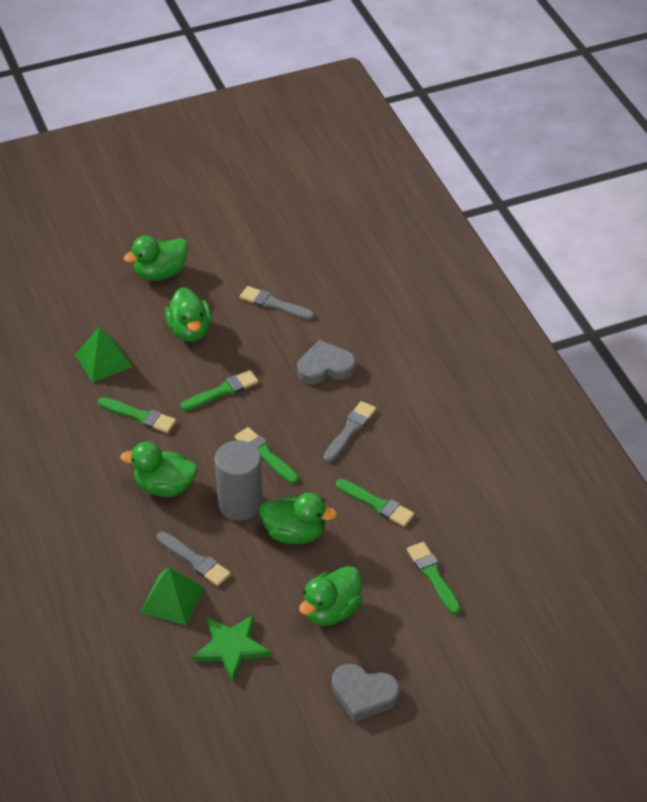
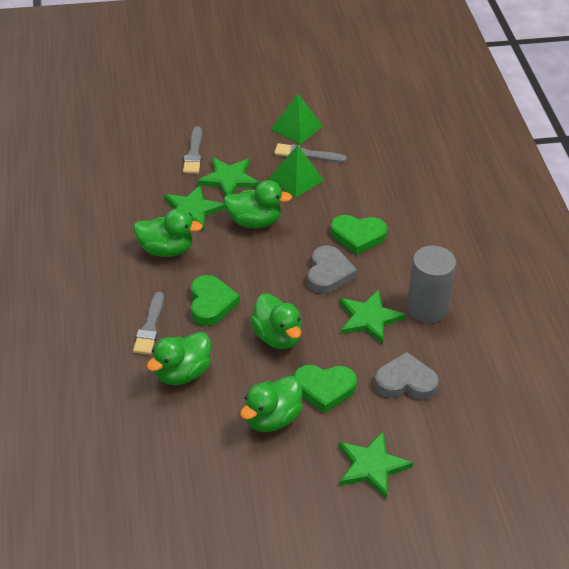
green brush: [98,397,176,433] [181,370,259,411] [234,427,299,484] [336,479,415,527] [407,542,461,614] = 5 -> none = 0
green heart: none = 0 -> [191,275,240,326] [294,365,357,413] [331,215,387,255] = 3
green star: [192,615,272,682] = 1 -> [164,185,225,231] [197,158,260,197] [338,432,413,498] [339,290,406,344] = 4

